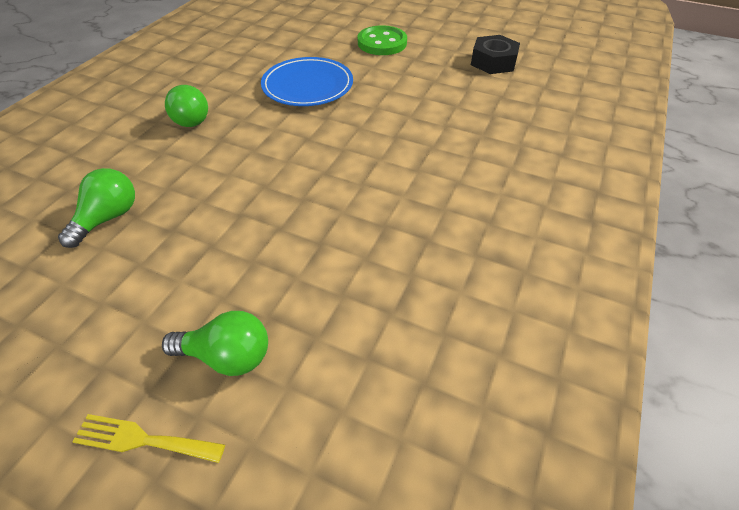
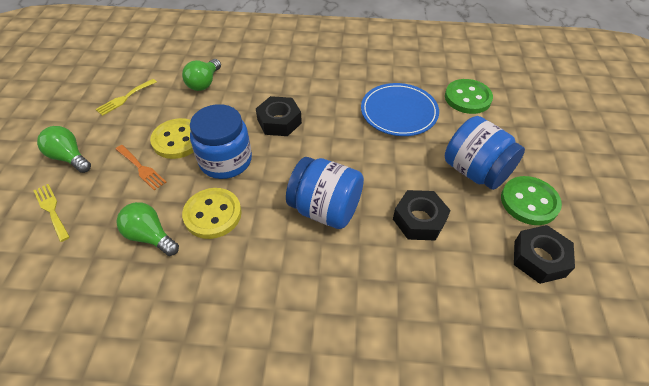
black nut: [471,35,520,74] = 1 -> [256,96,302,136] [393,190,451,241] [514,225,575,284] = 3
blue jar: none = 0 -> [190,104,252,179] [286,157,364,229] [445,116,525,190] = 3
green button: [358,25,407,55] = 1 -> [445,79,493,114] [501,176,562,225] = 2
orange fork: none = 0 -> [115,145,167,191] = 1
yellow button: none = 0 -> [150,118,193,159] [182,188,241,239] = 2
yellow fork: [72,414,225,463] = 1 -> [33,184,70,242] [95,79,157,116] = 2

